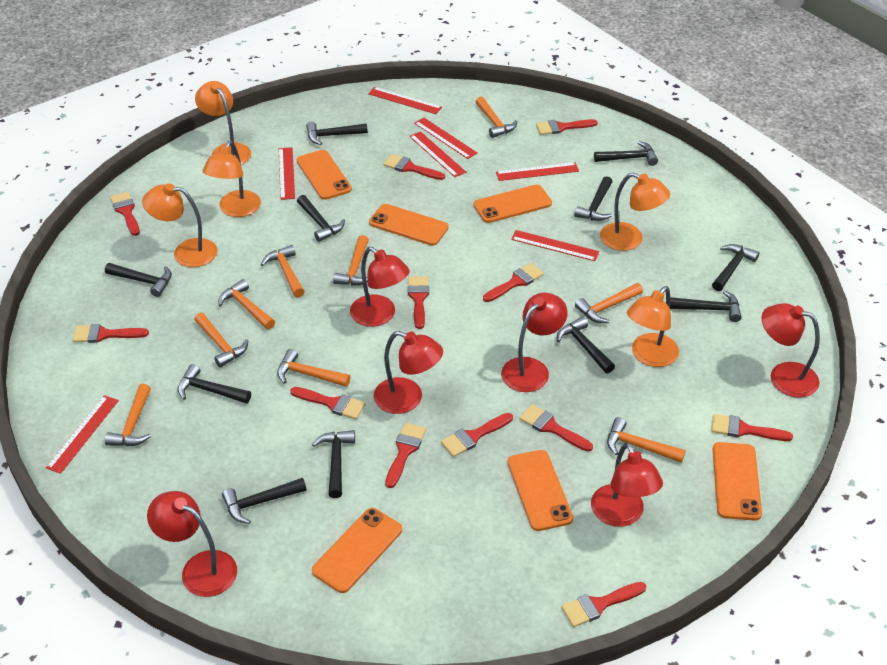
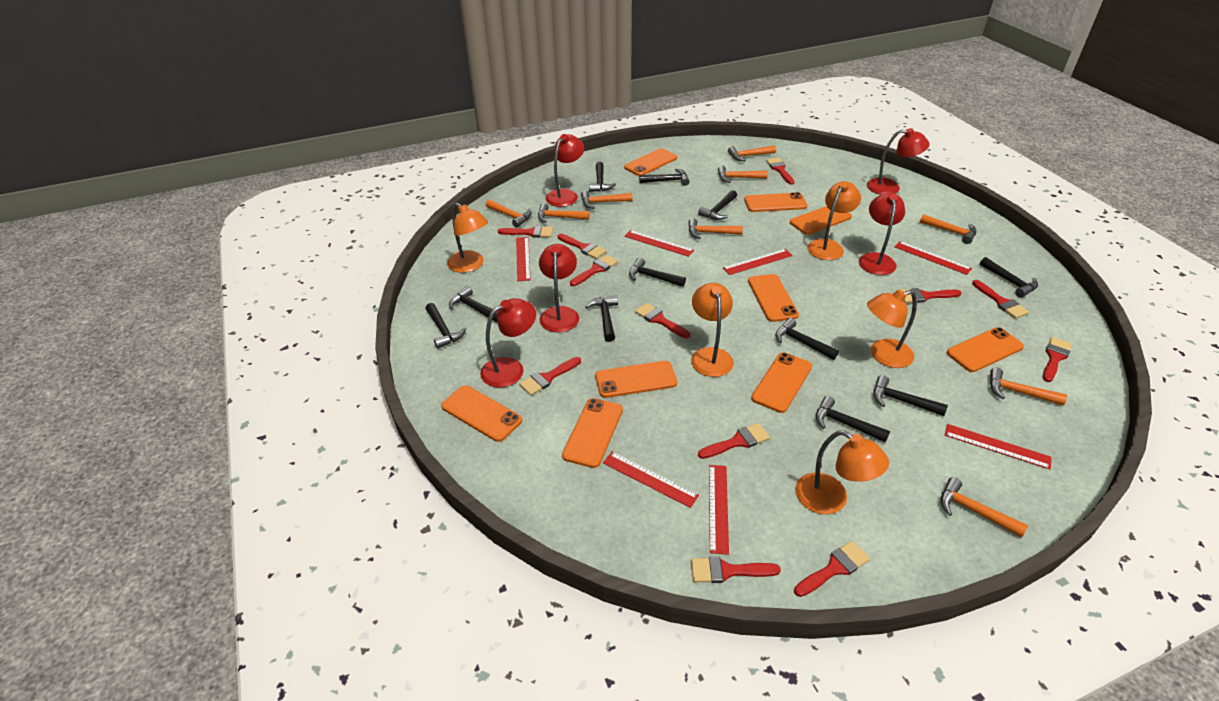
orange phone: [297,150,352,200] [312,508,402,593] [369,204,449,246] [474,184,552,223] [508,450,573,531] [713,442,762,521] = 6 -> [441,385,522,442] [562,398,623,468] [595,361,677,398] [624,148,677,176] [744,192,807,212] [748,274,799,322] [751,352,812,413] [790,206,852,235] [946,327,1024,372] = 9
red lamp: [147,491,237,597] [350,247,410,327] [374,331,443,414] [501,293,568,392] [591,442,663,527] [762,303,820,398] = 6 -> [480,298,536,388] [539,244,579,333] [546,134,584,207] [859,193,905,275] [867,128,930,195] = 5

